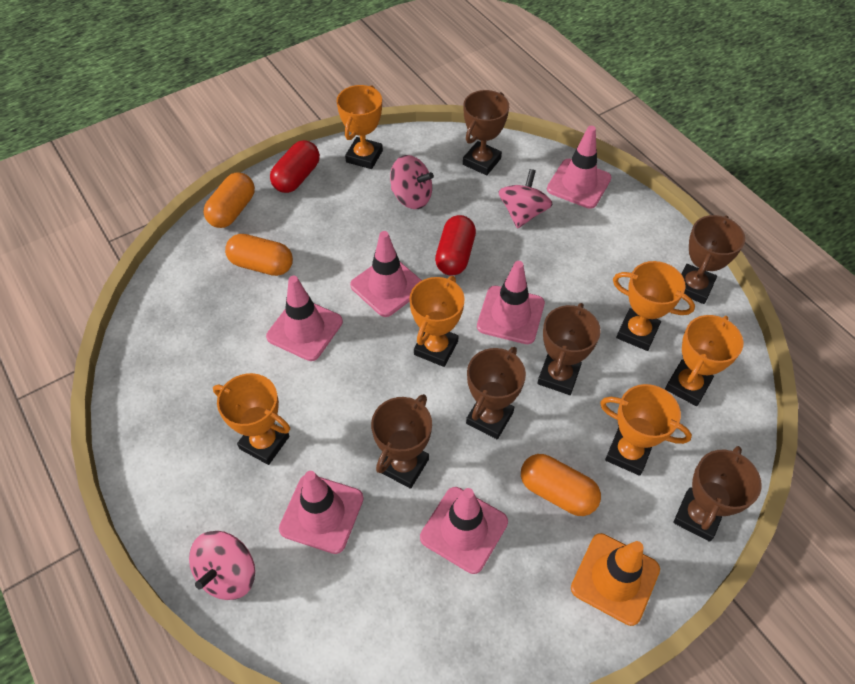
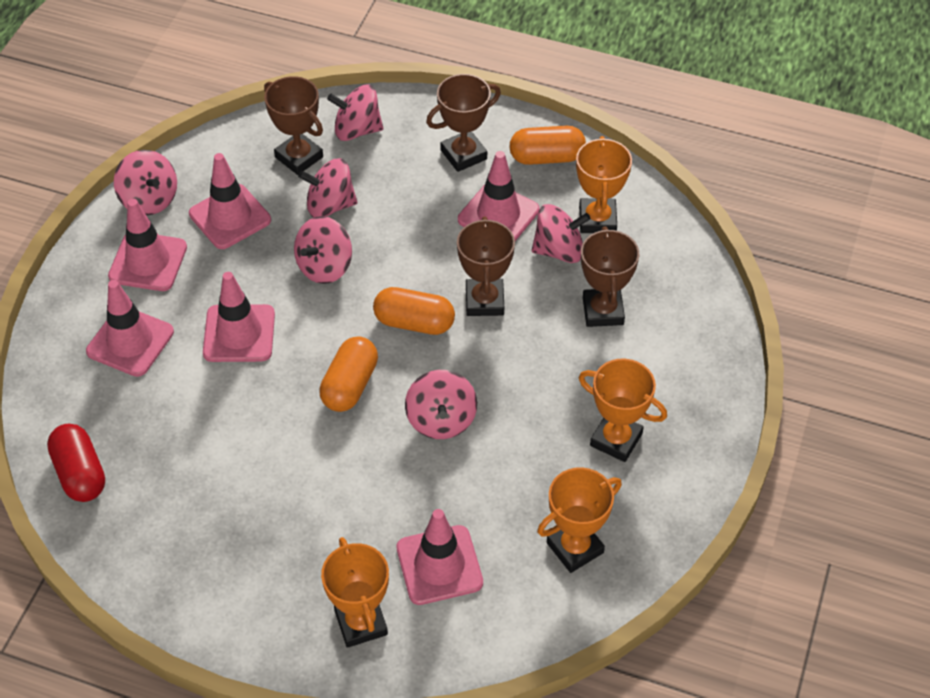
brown trophy: [371,394,432,489] [463,90,509,175] [466,347,526,439] [537,303,601,395] [673,446,762,542] [681,215,745,304] = 6 -> [264,76,323,175] [426,74,501,172] [457,217,515,316] [581,227,639,327] = 4
orange traffic cone: [571,533,660,626] = 1 -> none = 0
orange trophy: [213,373,290,465] [336,85,383,169] [409,276,465,367] [600,384,692,476] [613,261,695,351] [665,315,744,406] = 6 -> [321,537,389,648] [537,467,622,573] [576,136,632,233] [579,358,667,462] = 4
pink spinning top: [189,531,255,600] [390,155,434,209] [499,169,553,229] = 3 -> [114,150,177,215] [294,216,352,284] [298,158,357,217] [327,85,383,141] [405,370,477,439] [532,204,591,263] = 6
red capsule: [270,140,320,193] [435,215,476,276] = 2 -> [47,424,105,502] = 1

